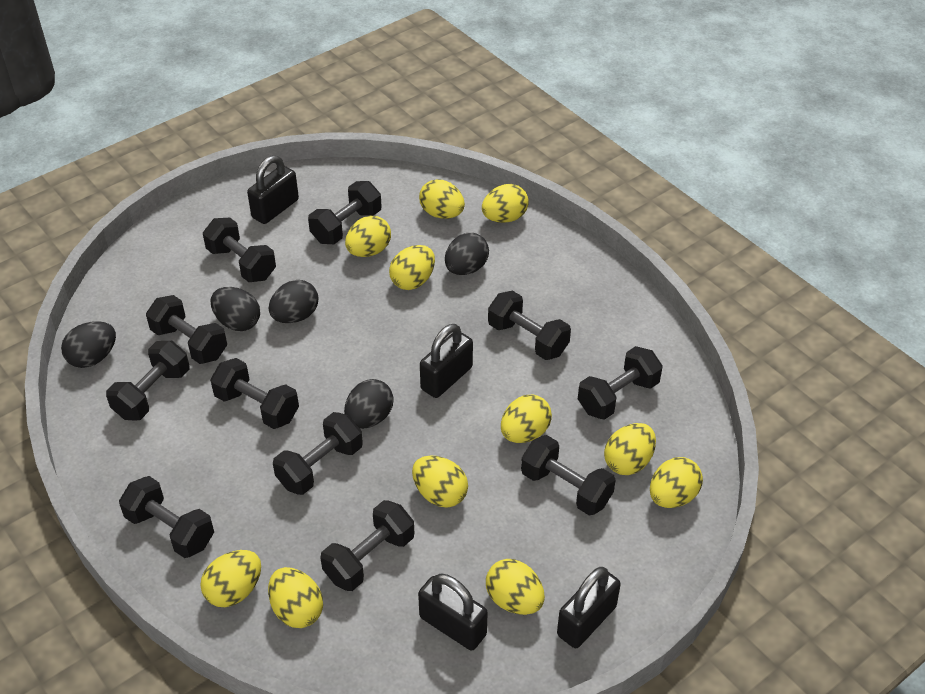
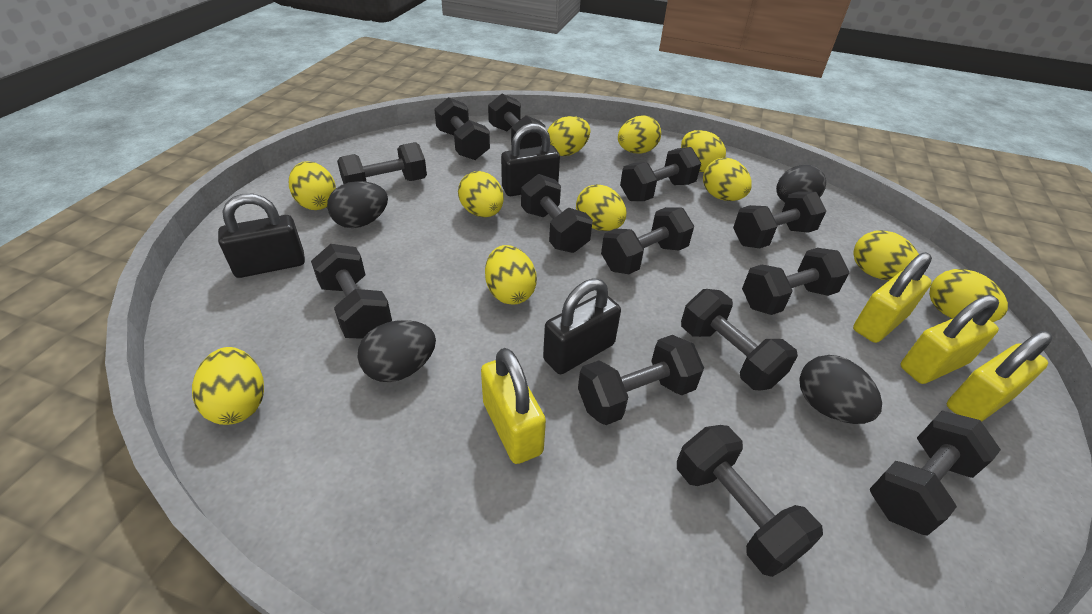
black dumbbell: [106,341,189,421] [119,476,214,558] [146,295,227,364] [203,218,276,282] [210,358,299,429] [273,412,363,495] [308,181,382,244] [320,500,414,591] [488,291,571,360] [521,435,616,515] [578,346,663,420] = 11 -> [311,244,392,338] [337,142,427,184] [434,97,490,160] [488,94,545,149] [521,174,593,253] [578,335,704,425] [601,207,694,274] [620,147,701,201] [677,425,823,577] [681,289,798,391] [733,191,826,248] [742,248,849,315] [870,411,1001,536] = 13
black egg: [61,321,116,368] [210,287,260,331] [269,280,318,323] [344,379,394,429] [445,233,489,275] = 5 -> [327,181,388,228] [357,320,436,382] [776,165,826,202] [799,355,882,424] = 4
black padlock: [247,155,299,224] [418,574,487,651] [420,324,473,398] [557,567,621,648] = 4 -> [218,194,305,278] [501,123,560,196] [543,278,621,374] = 3
yellow padlock: none = 0 -> [481,348,546,464] [853,252,932,343] [900,295,999,384] [947,331,1053,422] = 4

